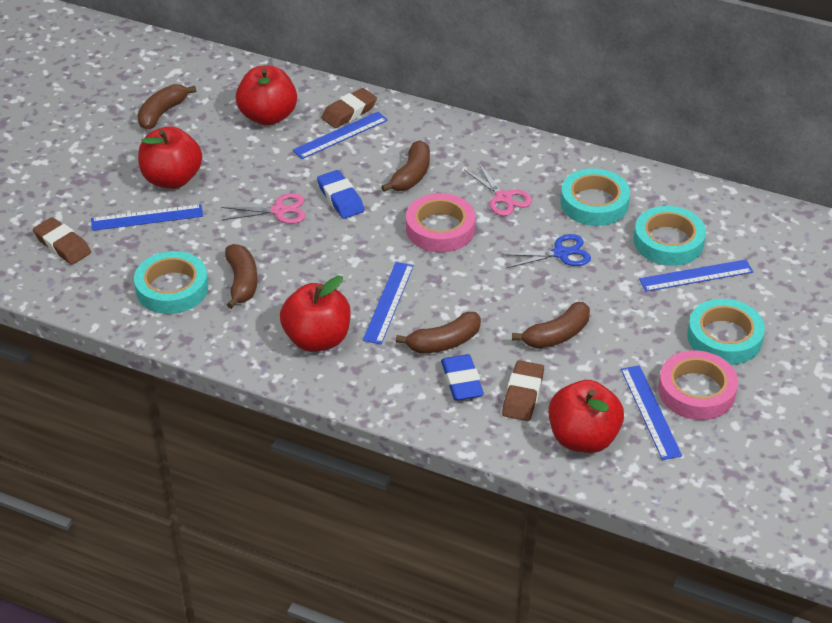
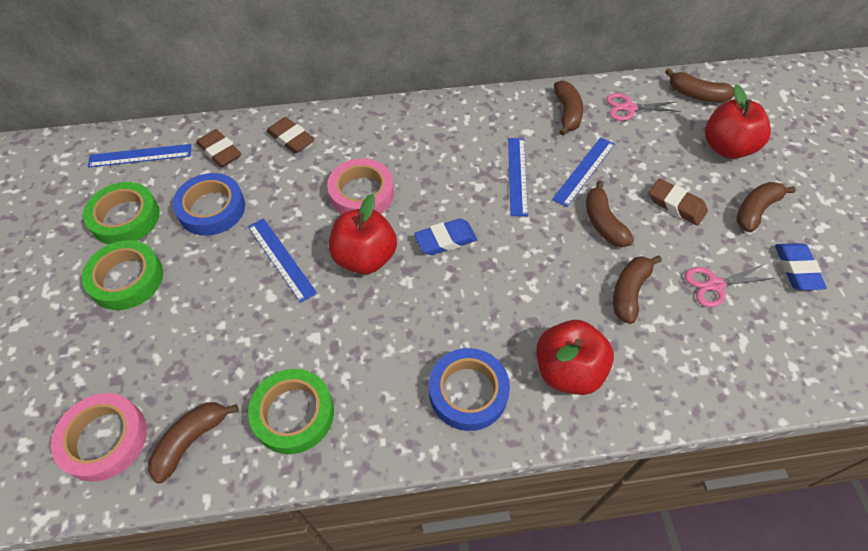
blue ruler: [91,204,203,231] [292,112,388,159] [363,262,414,344] [621,365,682,460] [639,260,753,292] = 5 -> [88,144,191,168] [248,218,317,303] [508,138,528,216] [552,137,615,207] = 4
blue scissors: [502,234,591,268] = 1 -> none = 0
blue tape: none = 0 -> [173,173,245,236] [429,348,510,431] = 2
brown banana: [137,84,196,130] [225,244,258,309] [381,140,430,192] [396,312,481,354] [512,302,590,349] = 5 -> [148,402,238,483] [554,81,583,136] [586,180,634,247] [613,256,662,324] [665,68,734,103] [736,182,796,232] = 6
green tape: none = 0 -> [82,240,163,310] [83,182,160,244] [248,369,334,454] = 3
red apple: [138,126,202,189] [236,66,297,126] [280,275,351,352] [548,380,624,453] = 4 -> [329,194,397,274] [536,320,614,395] [705,84,771,159] = 3
turquoise tape: [134,251,208,314] [560,168,630,226] [634,206,706,266] [687,299,765,365] = 4 -> none = 0

